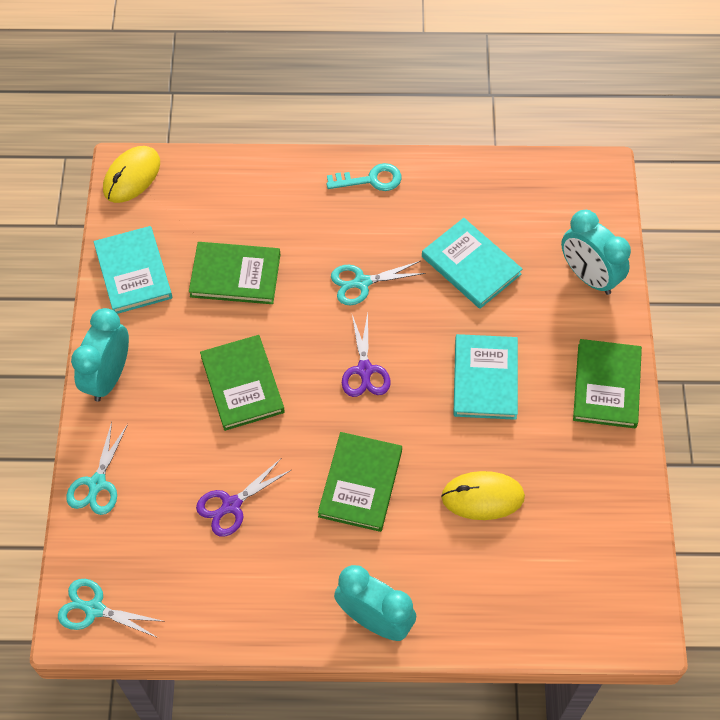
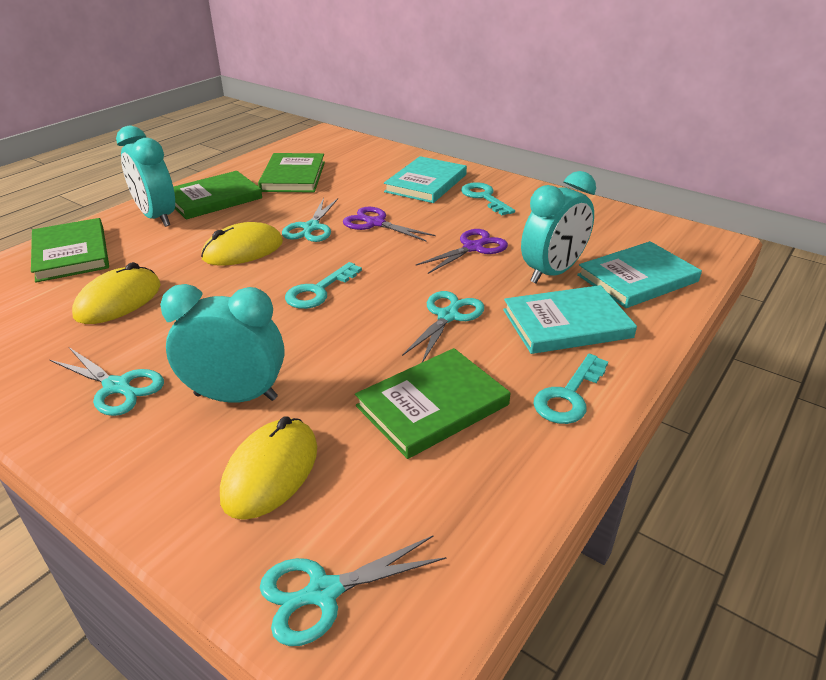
turquoise key: [326,163,402,191] = 1 -> [285,262,362,309] [461,182,515,215] [533,354,608,424] = 3
turquoise scissors: [58,579,165,638] [66,422,128,515] [331,261,426,305] = 3 -> [50,347,164,416] [260,536,446,646] [282,198,338,242] [402,291,484,362] = 4
yellow mouse: [103,146,160,203] [441,471,525,520] = 2 -> [72,262,161,324] [201,222,283,266] [220,416,317,520] = 3

